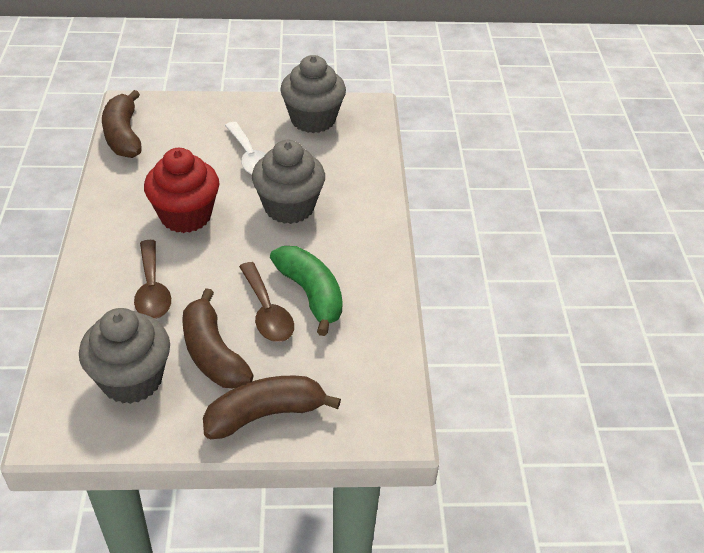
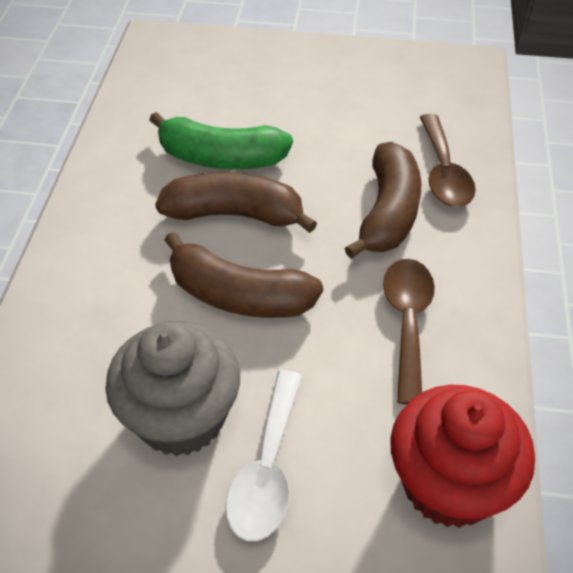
grey cupcake: [79,308,170,404] [252,140,325,224] [280,55,346,133] = 3 -> [105,322,240,457] = 1

